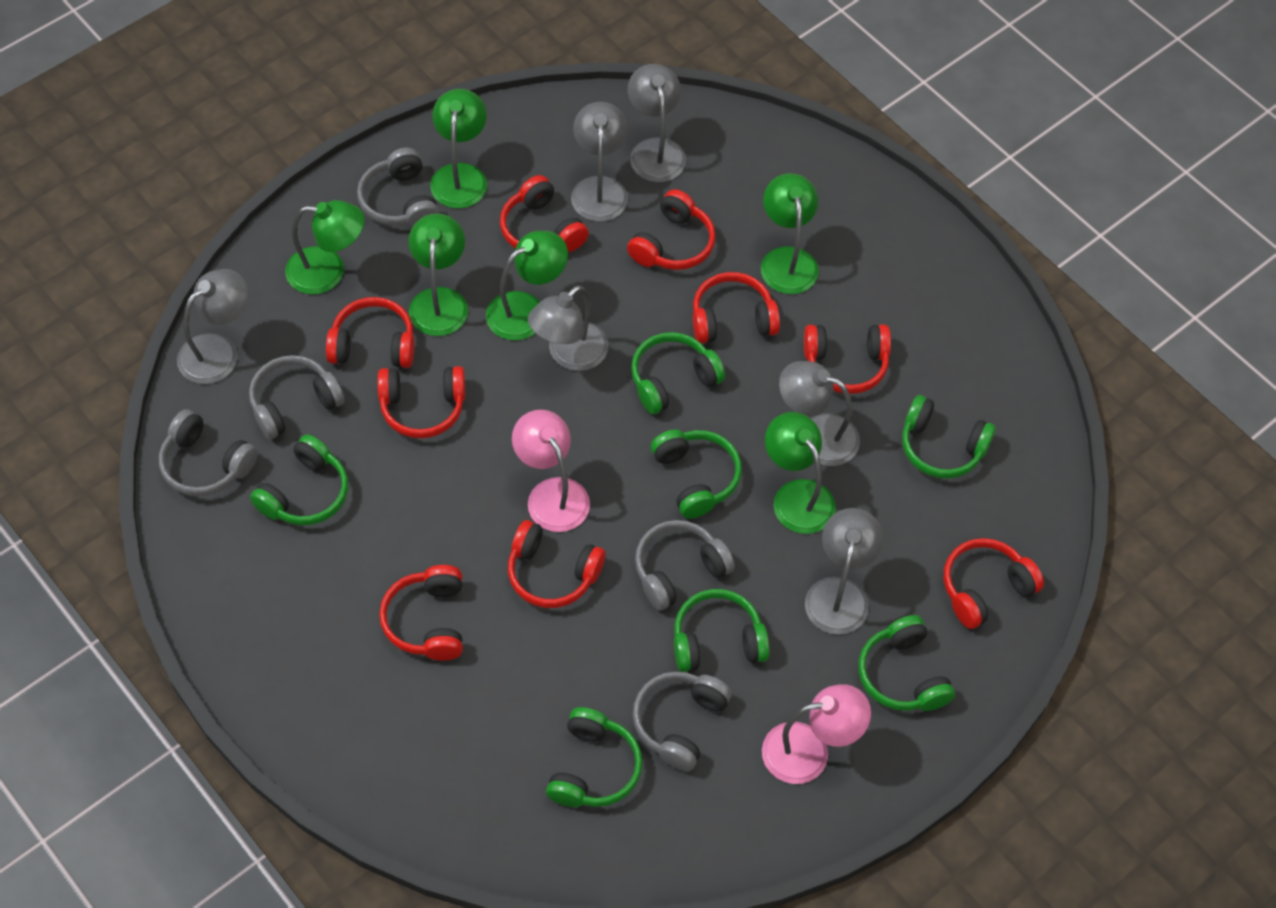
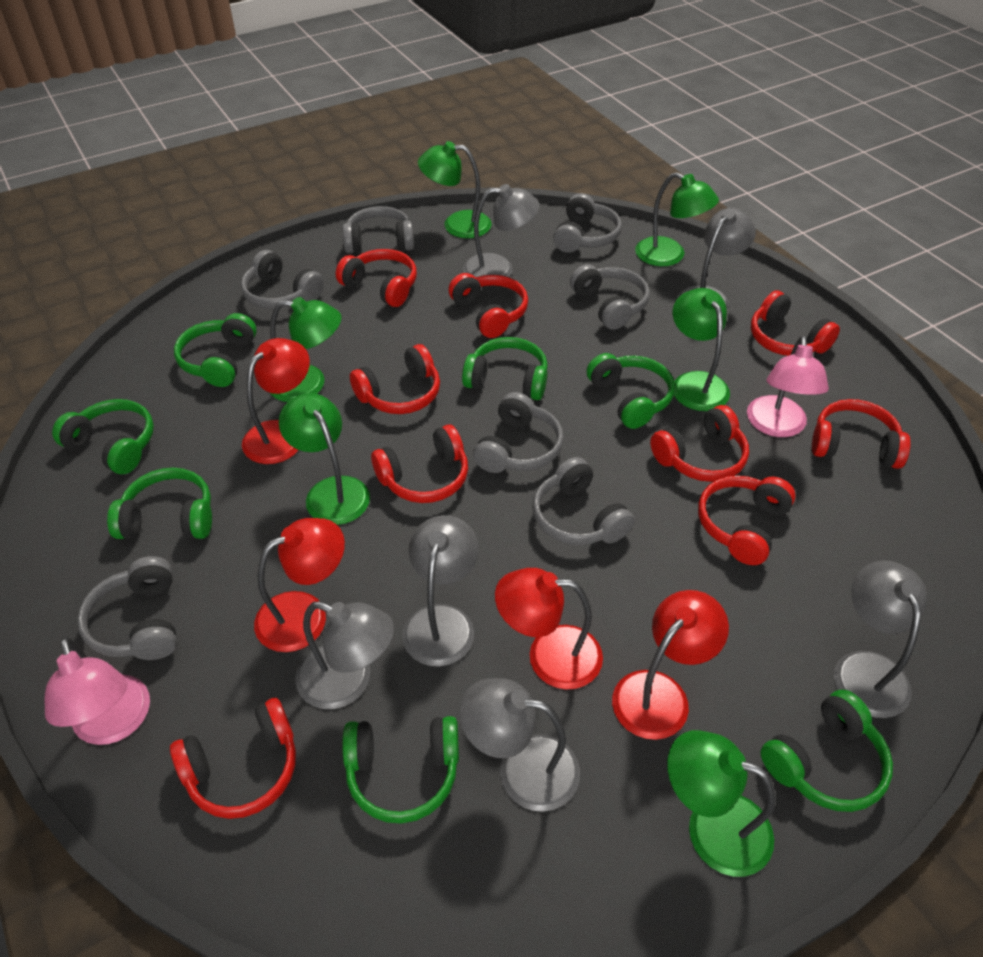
grey headphones: [159,409,258,496] [249,355,345,439] [357,148,439,227] [633,671,732,771] [635,520,735,611] = 5 -> [77,556,177,660] [241,250,324,309] [342,206,414,253] [473,392,564,473] [532,457,635,545] [553,193,622,253] [570,264,650,330] = 7
red lamp: none = 0 -> [242,338,310,464] [254,518,345,652] [495,568,603,690] [612,590,729,740] = 4

